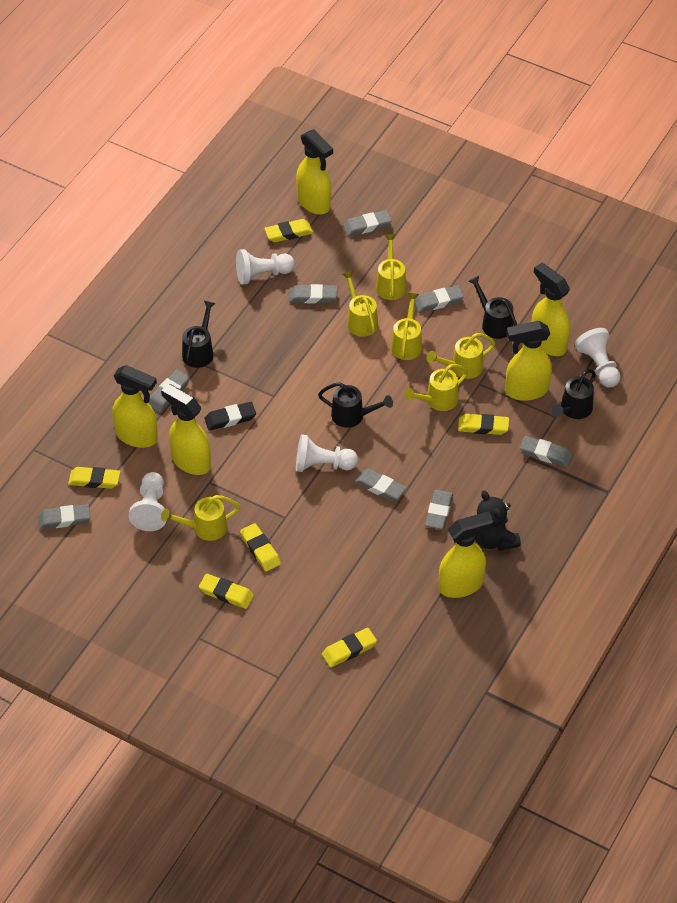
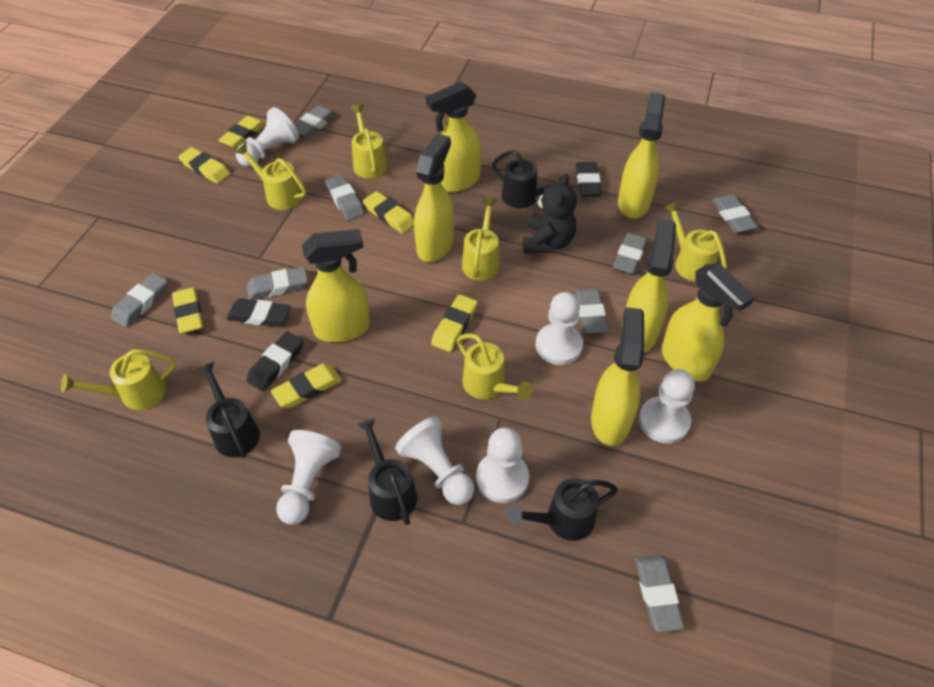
black eraser: [204,402,256,431] = 1 -> [227,298,291,327] [246,331,303,391] [576,162,602,196] = 3
white pawn: [129,472,166,531] [236,249,295,285] [296,434,358,472] [575,328,621,387] = 4 -> [236,107,299,167] [276,430,342,525] [395,416,474,505] [476,428,529,503] [536,292,583,365] [639,369,695,443] = 6
yellow spray bottle: [112,365,158,448] [161,384,211,475] [296,129,333,215] [439,511,494,598] [505,321,552,401] [532,263,570,356] = 6 -> [302,229,370,342] [414,133,454,262] [426,82,481,192] [591,307,645,446] [618,92,665,219] [621,219,676,353] [662,263,755,382] = 7

